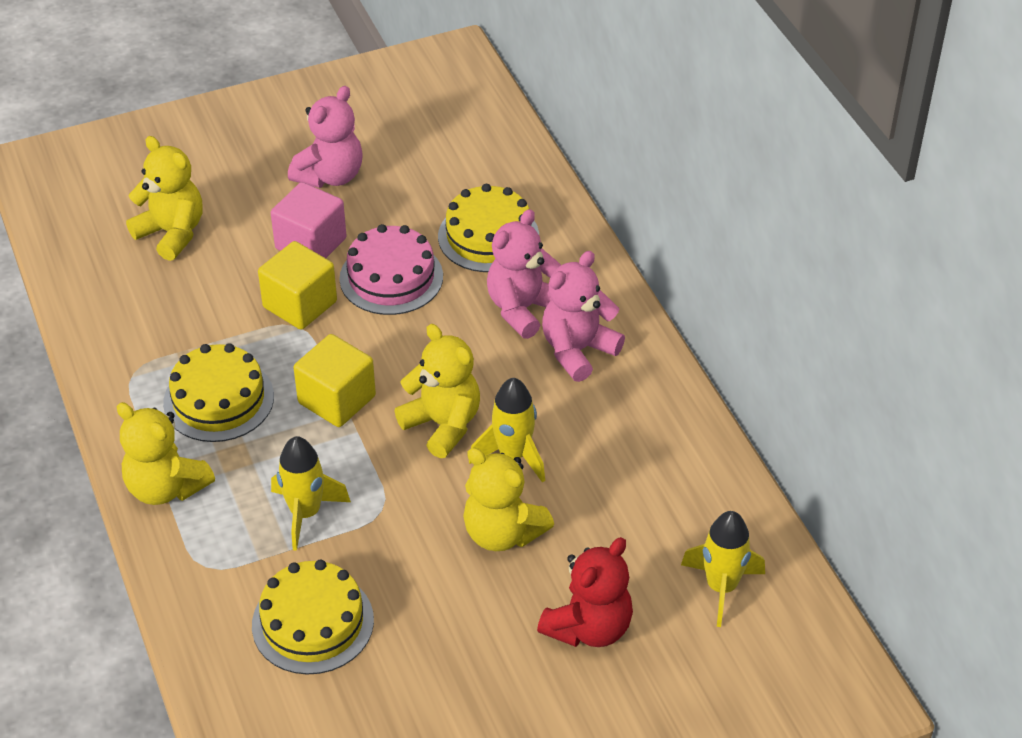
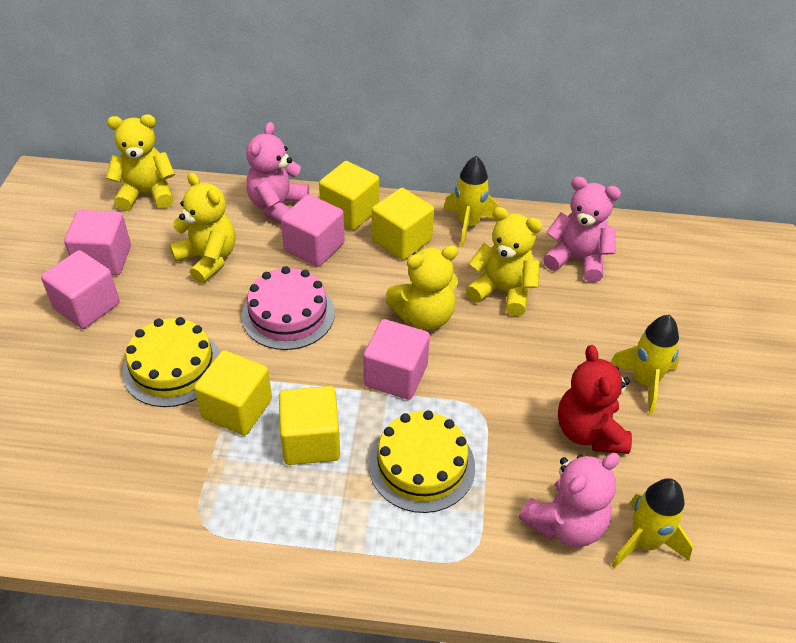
pink cube: [271,182,346,258] = 1 -> [41,250,120,329] [64,210,131,275] [281,194,345,267] [363,319,430,400] = 4
yellow cake: [163,343,274,442] [252,560,374,675] [438,184,539,272] = 3 -> [122,317,220,407] [369,410,475,513] = 2
yellow cube: [258,241,337,330] [293,334,376,427] = 2 -> [194,350,272,435] [279,386,340,465] [319,161,379,230] [372,188,434,260] = 4

